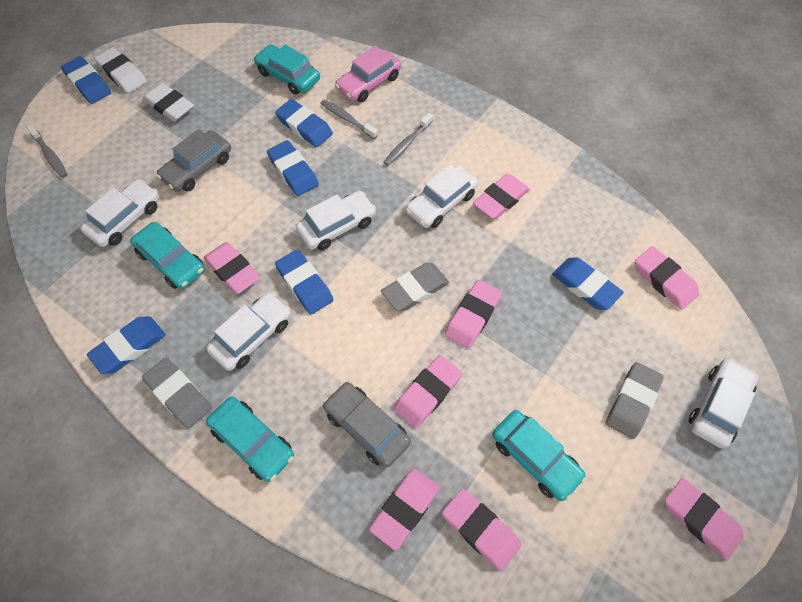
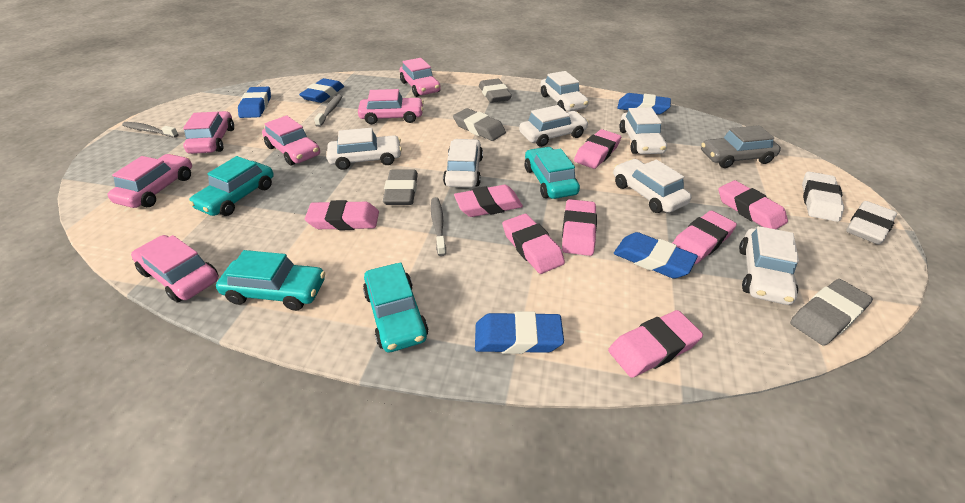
blue eraser: [61,56,111,104] [87,316,166,374] [267,140,319,196] [275,99,333,147] [275,249,334,315] [552,257,624,310] = 6 -> [238,87,271,118] [299,78,344,103] [475,311,564,354] [614,232,698,279] [617,93,671,114] = 5
grey car: [156,129,231,192] [323,382,411,467] = 2 -> [701,125,781,168] = 1
grey eraser: [142,358,212,429] [381,262,449,312] [605,362,664,439] = 3 -> [383,169,418,205] [453,108,506,141] [479,79,512,103] [790,279,873,346] = 4
pink car: [335,46,401,102] = 1 -> [107,154,192,208] [131,235,218,302] [183,111,234,154] [262,115,320,166] [358,89,424,124] [400,58,441,97] = 6
white car: [80,179,159,247] [206,292,291,371] [295,191,376,251] [406,164,478,228] [688,358,758,449] = 5 -> [327,128,402,170] [443,139,483,188] [519,105,589,147] [541,71,589,111] [613,159,692,213] [619,107,667,154] [739,226,799,305] = 7

